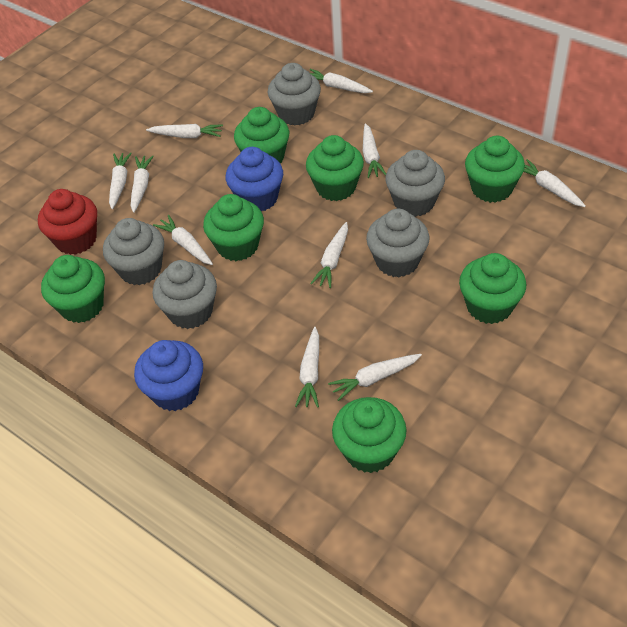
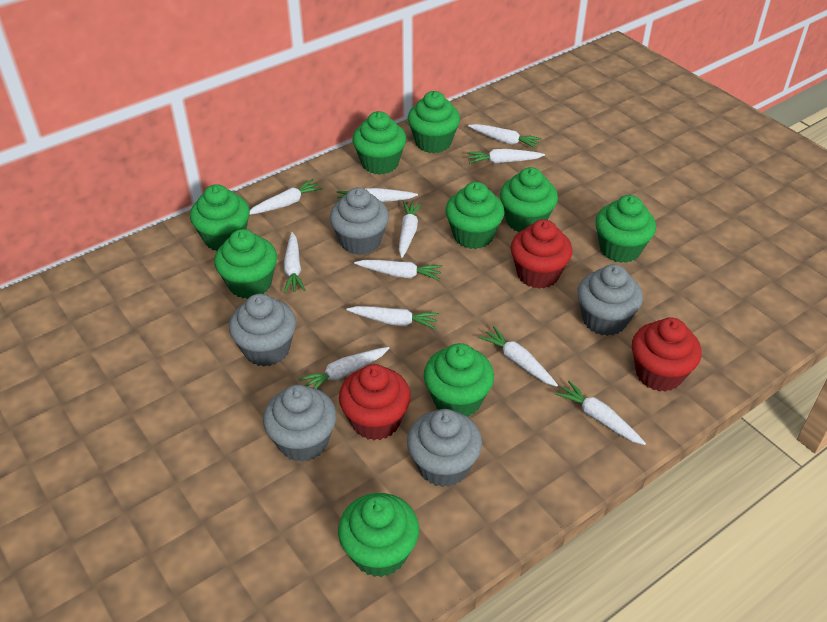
blue cupcake: [134,340,203,411] [226,147,283,212] = 2 -> none = 0
green cupcake: [41,255,105,323] [203,194,264,261] [234,107,289,163] [306,135,364,201] [332,397,406,473] [459,253,526,324] [465,136,525,203] = 7 -> [190,184,250,251] [214,229,277,299] [338,493,419,577] [352,111,406,175] [408,91,460,153] [424,343,494,417] [445,182,505,249] [500,167,558,233] [595,195,656,263] = 9
red cupcake: [38,189,97,255] = 1 -> [339,364,411,440] [511,219,573,289] [632,317,702,392] = 3
white carrot: [109,153,132,209] [131,155,154,213] [146,124,223,138] [153,215,213,265] [295,327,319,408] [310,69,373,93] [310,222,348,288] [328,354,422,401] [363,123,386,178] [524,159,586,207] = 10 -> [249,179,322,215] [284,232,306,293] [298,347,389,389] [337,188,418,202] [346,306,439,329] [354,260,442,280] [399,201,423,258] [467,149,545,164] [468,124,542,149] [479,326,558,387] [555,381,646,445] = 11

